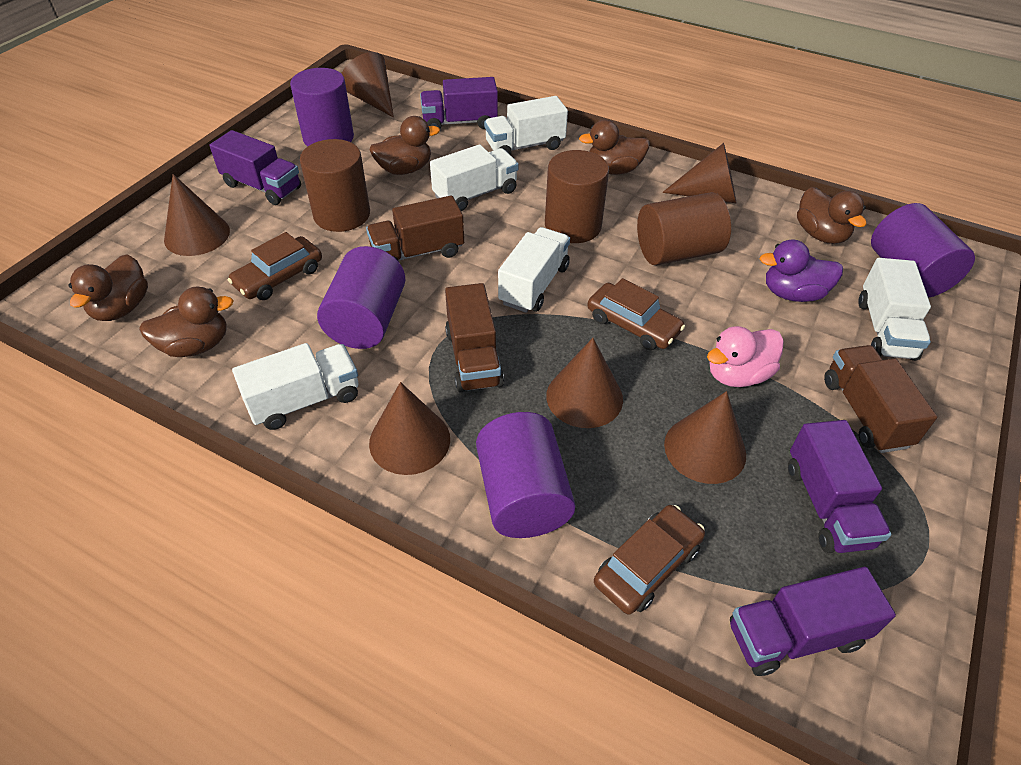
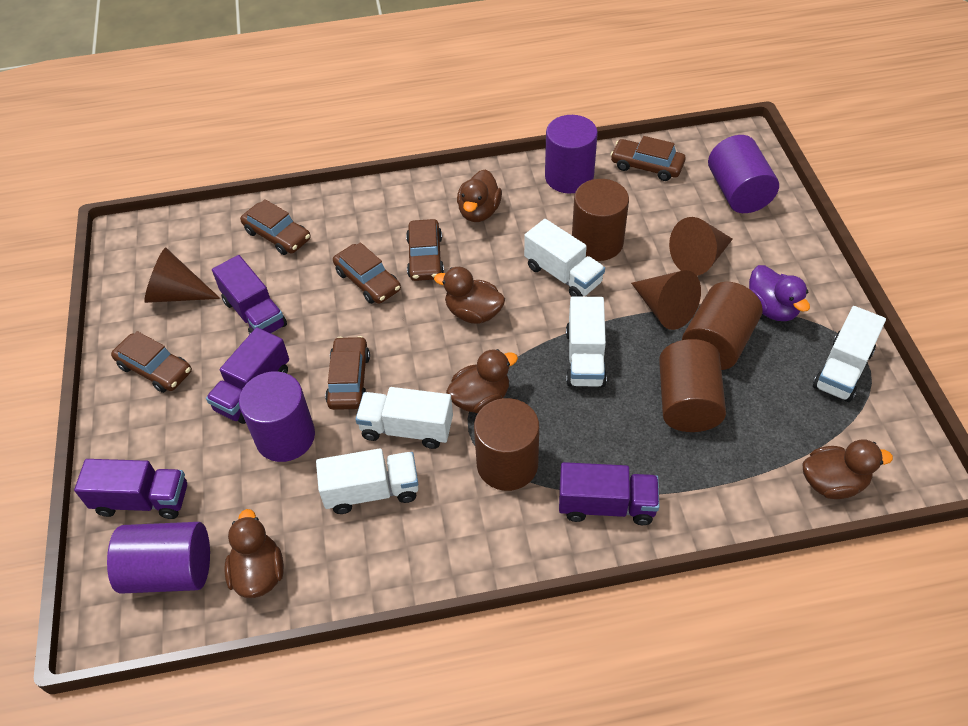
brown car: [228,232,322,300] [587,278,685,350] [594,505,705,614] = 3 -> [111,331,192,393] [240,199,311,255] [325,336,370,410] [333,242,401,304] [406,219,444,281] [611,136,686,181] = 6
brown cone: [164,174,230,256] [341,52,394,118] [369,382,450,475] [546,338,623,428] [662,143,737,204] [664,391,746,484] = 6 -> [144,247,220,303] [631,270,701,330] [669,217,733,276] = 3
brown cylinder: [300,139,370,232] [545,150,609,243] [637,192,731,265] = 3 -> [474,398,539,491] [572,179,629,261] [659,339,726,432] [682,282,762,370] = 4
brown truck: [366,196,464,262] [445,283,504,392] [824,345,937,453] = 3 -> none = 0
pink duck: [707,326,784,387] = 1 -> none = 0

